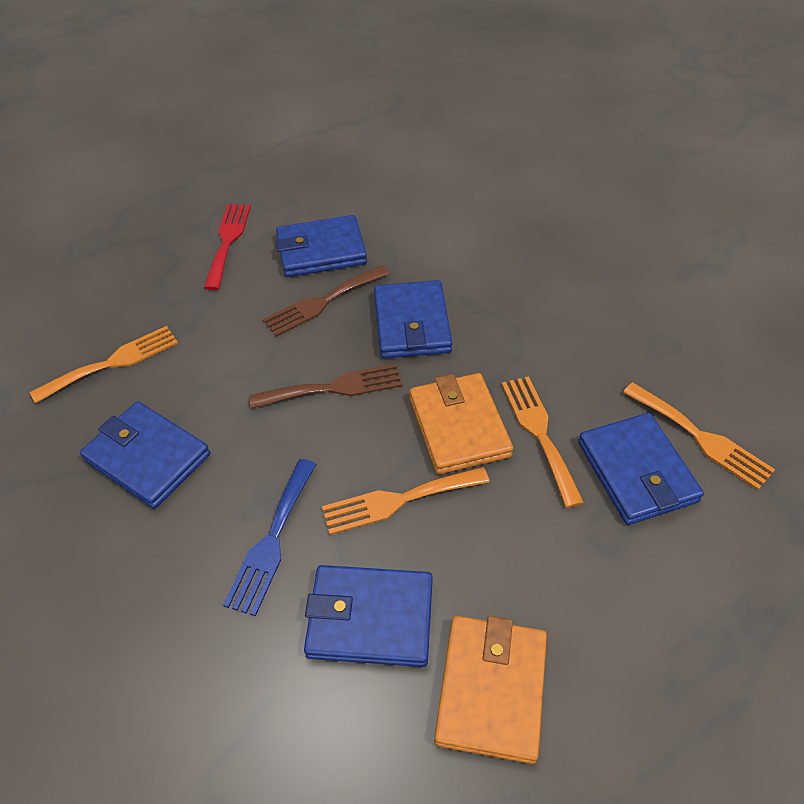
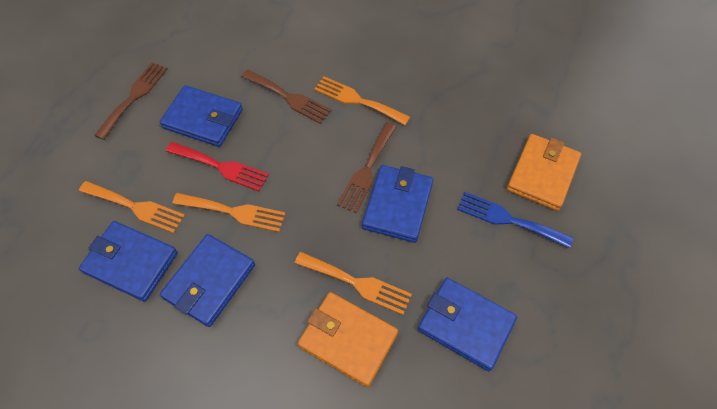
brown fork: [249,364,402,409] [263,265,390,337] = 2 -> [94,62,168,140] [241,69,332,124] [337,122,396,213] = 3

